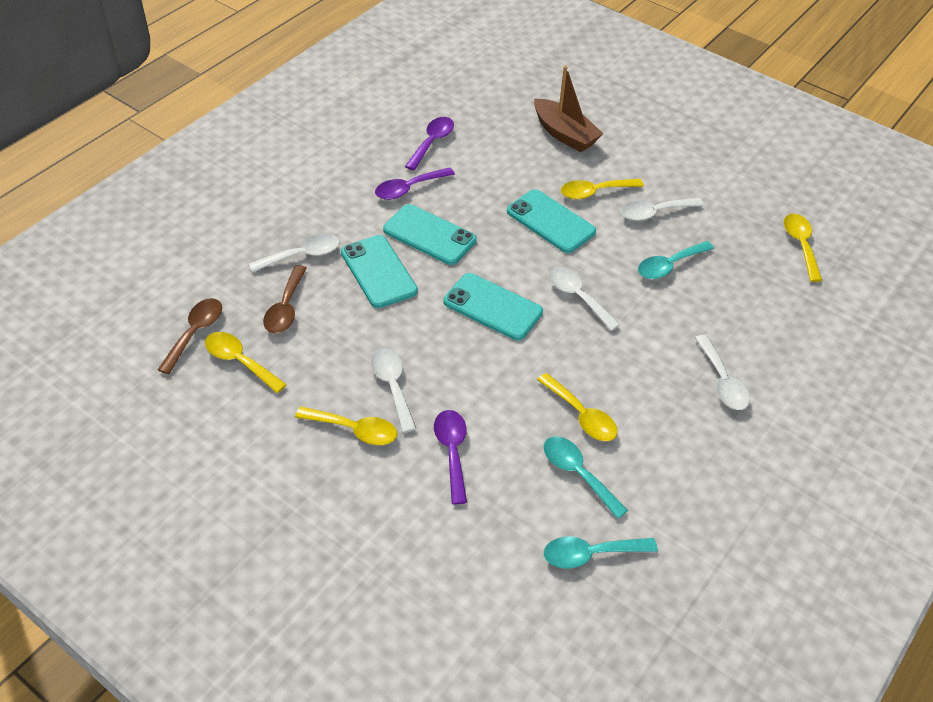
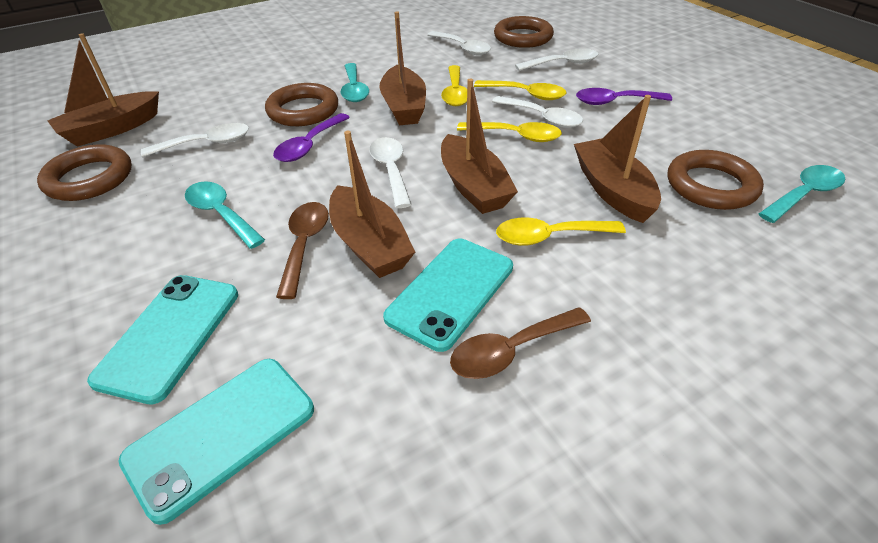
brown boat: [534,65,603,152] = 1 -> [47,33,159,147] [329,131,415,278] [379,11,426,125] [441,79,518,214] [574,95,661,223] = 5
brown ring: none = 0 -> [37,144,132,201] [265,83,338,126] [494,16,554,48] [668,150,764,210] = 4
purple spoon: [375,167,455,200] [405,117,454,171] [434,410,467,504] = 3 -> [273,113,350,162] [576,88,672,105] = 2
turquoise phone: [341,235,418,308] [383,204,476,265] [444,273,543,340] [507,189,596,253] = 4 -> [87,275,238,405] [119,359,314,525] [383,238,513,352] = 3
yellow spoon: [205,332,287,393] [295,406,397,445] [537,373,618,441] [561,179,644,200] [784,213,822,282] = 5 -> [441,65,467,106] [457,122,562,142] [474,80,566,100] [496,218,626,246] = 4

